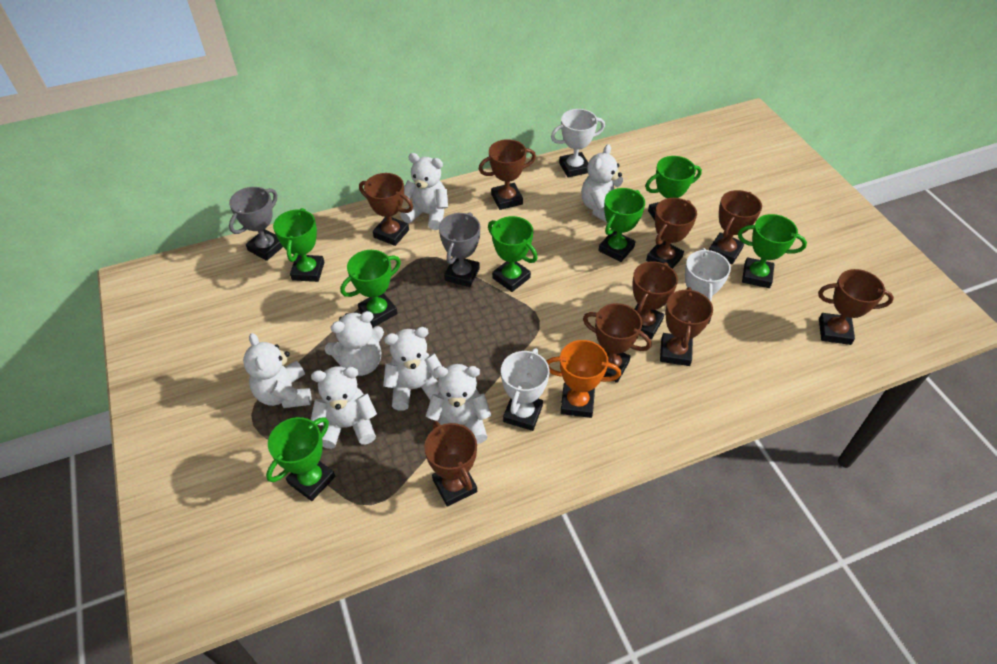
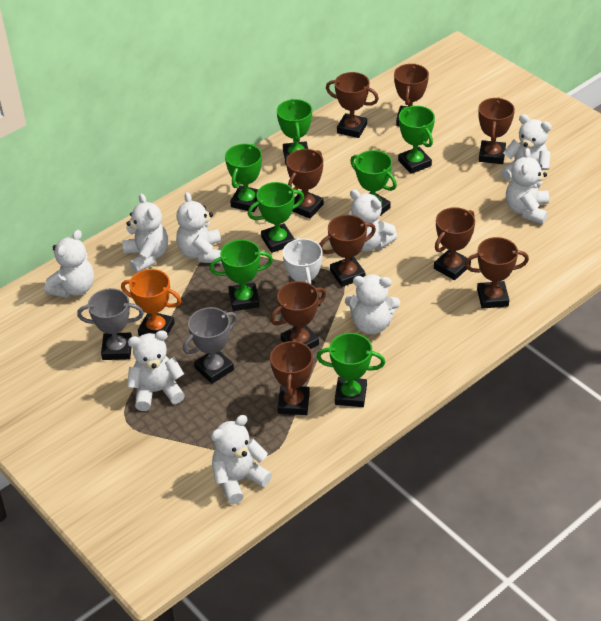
white teddy bear: [243,333,312,408] [311,366,377,449] [325,311,384,376] [383,327,442,411] [400,153,448,230] [426,364,491,444] [581,144,623,223] = 7 -> [44,230,94,298] [122,193,168,273] [127,330,185,411] [176,192,222,264] [211,415,272,504] [345,274,400,334] [348,190,397,252] [501,114,552,189] [506,148,549,224] = 9
white trophy: [501,348,550,431] [551,109,605,177] [685,248,731,324] = 3 -> [283,238,323,306] = 1

